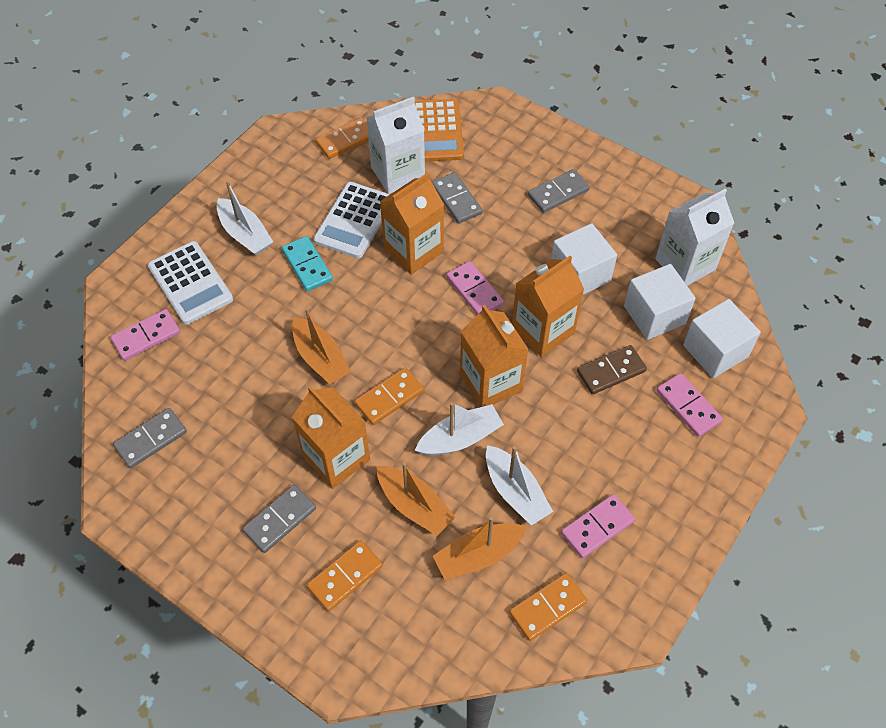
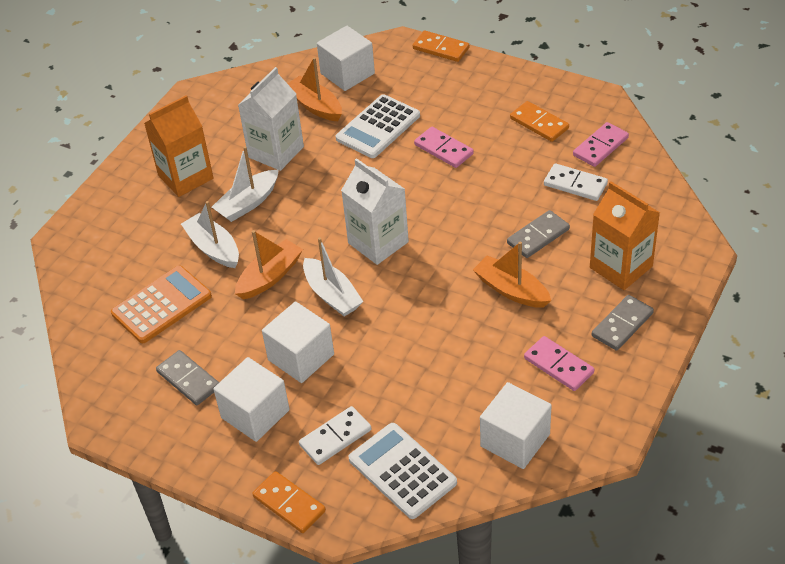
brown domino: [577,345,647,395] = 1 -> none = 0
grey domino: [113,408,187,469] [242,485,316,553] [432,172,483,224] [528,169,590,213] = 4 -> [156,350,219,405] [507,210,570,258] [592,295,654,351] = 3
orange carton: [292,386,370,489] [380,172,444,275] [460,305,529,407] [512,256,584,357] = 4 -> [144,95,213,197] [590,182,660,290] = 2
orange domino: [307,540,383,611] [315,117,369,159] [355,367,424,425] [509,573,587,641] = 4 -> [252,471,326,533] [413,30,470,62] [510,101,569,142] = 3
pink domino: [111,309,180,361] [446,261,504,315] [561,494,635,558] [656,373,723,437] = 4 -> [414,127,474,168] [524,336,594,391] [573,122,629,167] = 3
turquoise domino: [282,236,333,291] = 1 -> none = 0
white cube: [551,223,617,295] [624,264,696,340] [683,299,761,378] = 3 -> [213,357,290,442] [262,302,334,383] [317,26,375,91] [480,382,552,469] = 4
white domino: none = 0 -> [299,406,372,465] [544,163,608,201] = 2

